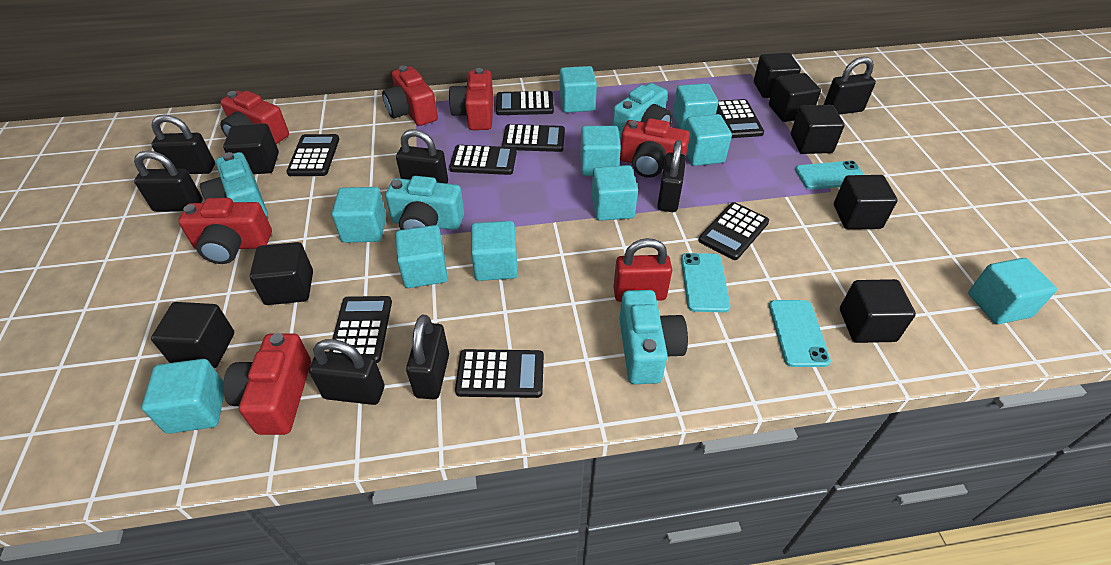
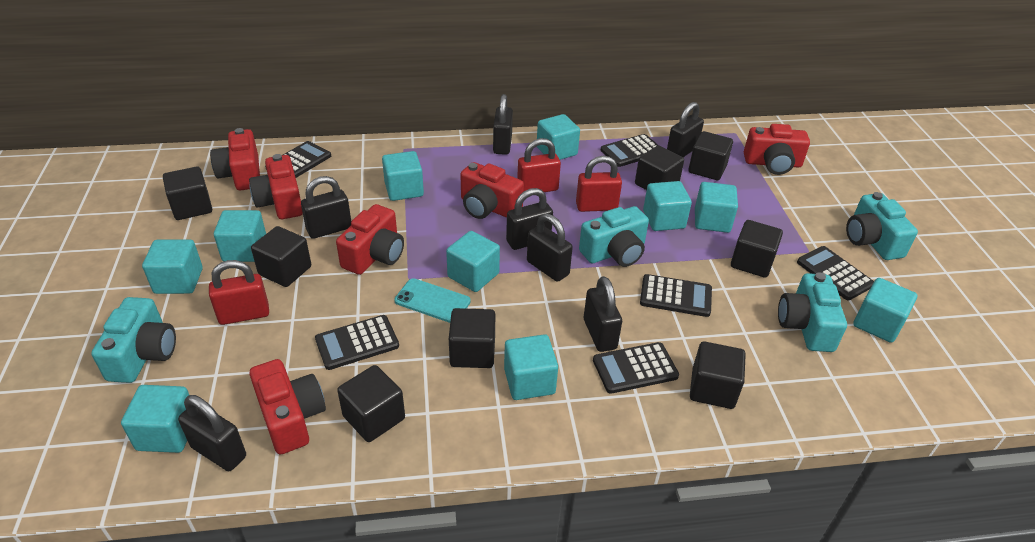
black calculator: [287,134,339,176] [329,296,392,363] [449,145,517,175] [455,349,544,398] [496,91,554,115] [502,124,565,152] [699,202,769,260] [716,99,764,138] = 8 -> [265,141,331,178] [315,315,399,370] [593,342,679,394] [601,134,658,167] [640,274,712,317] [797,246,874,300] = 6
red padlock: [613,238,672,302] = 1 -> [209,260,269,325] [517,138,561,192] [576,156,622,212] = 3
turquoise phone: [681,253,730,312] [769,300,831,367] [795,161,864,190] = 3 -> [394,278,471,323] = 1

